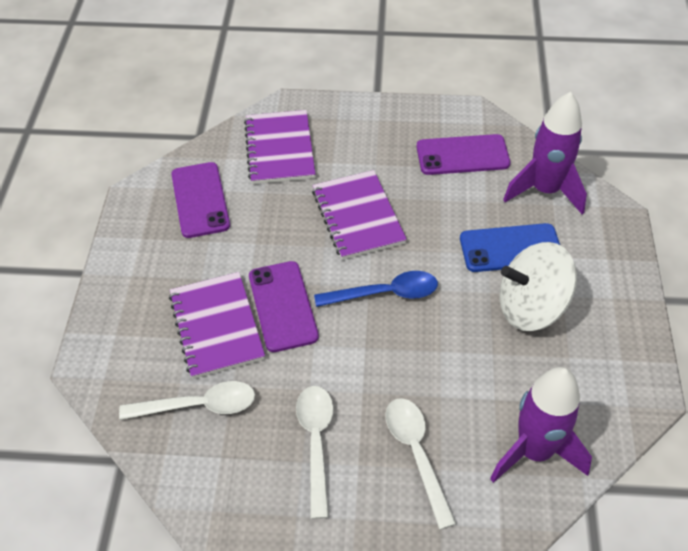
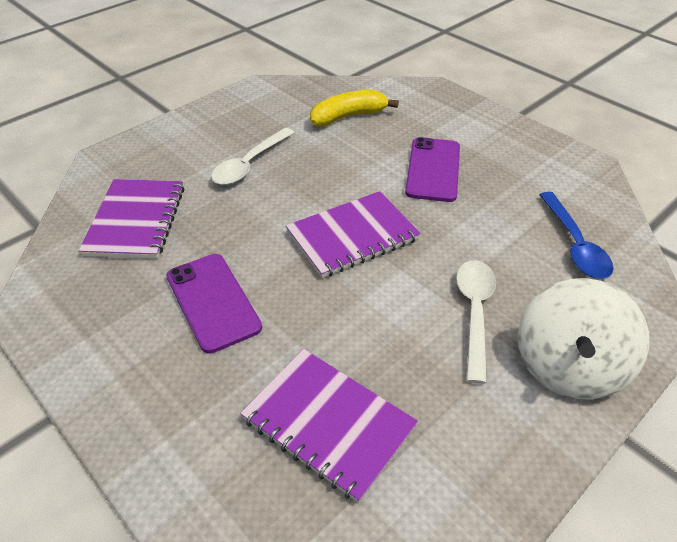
blue phone: [460,223,560,272] = 1 -> none = 0
purple phone: [171,162,230,238] [249,261,319,352] [416,134,510,175] = 3 -> [166,254,262,354] [405,137,460,202] = 2
purple rocket: [490,367,592,483] [503,92,587,214] = 2 -> none = 0
white spoon: [119,381,255,420] [296,386,334,519] [386,398,456,530] = 3 -> [211,128,294,185] [456,260,496,384] = 2
yellow banana: none = 0 -> [310,90,399,127] = 1

